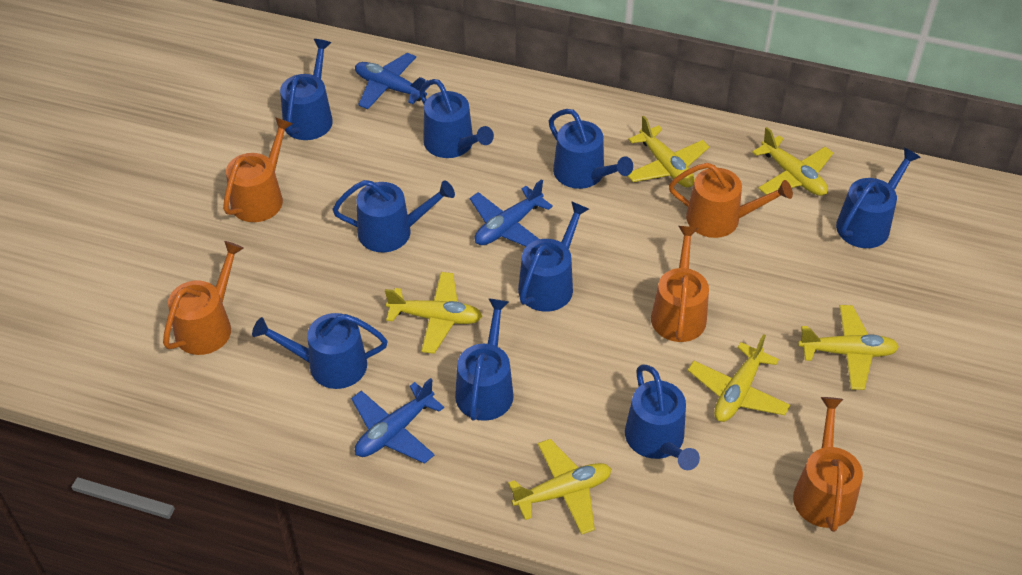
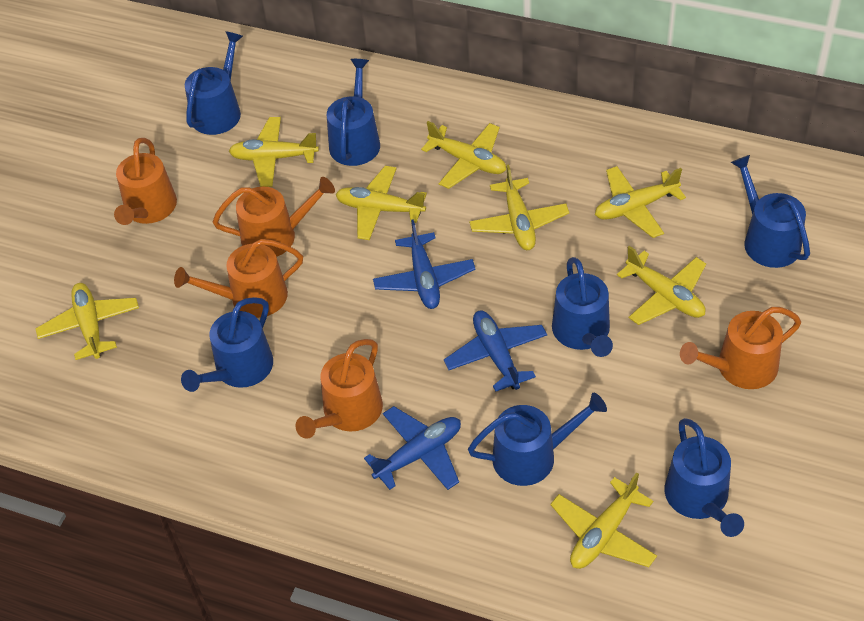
blue watering can: [252,313,388,389] [280,39,333,140] [332,180,455,252] [419,79,494,158] [455,298,514,421] [518,201,589,312] [549,109,633,189] [625,365,700,470] [836,147,921,248] = 9 -> [181,297,273,392] [185,31,243,135] [327,59,380,166] [468,393,607,486] [552,257,613,357] [665,418,744,537] [731,155,810,268] = 7
yellow plane: [385,272,483,354] [508,439,611,535] [628,116,709,187] [688,334,790,422] [752,127,833,196] [798,305,899,390] = 6 -> [35,283,139,360] [229,117,319,187] [336,166,427,240] [421,121,506,189] [469,164,569,250] [550,472,657,569] [595,166,686,238] [617,246,706,325] = 8

